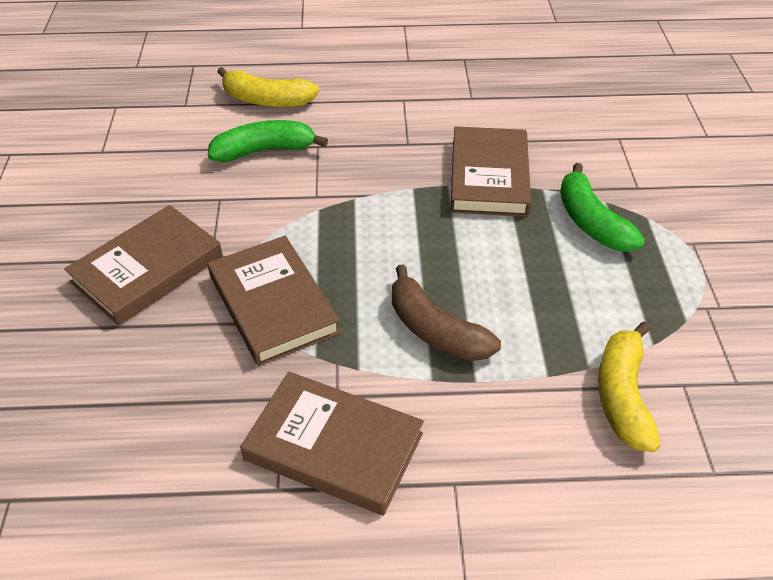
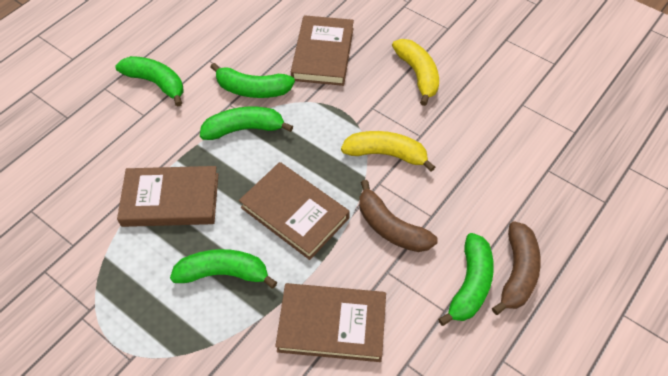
brown banana: [392,264,501,361] = 1 -> [359,180,438,252] [492,221,541,315] = 2
green banana: [208,120,328,162] [560,163,645,252] = 2 -> [115,56,184,106] [170,249,277,288] [200,107,293,140] [210,63,295,98] [438,233,494,326] = 5

